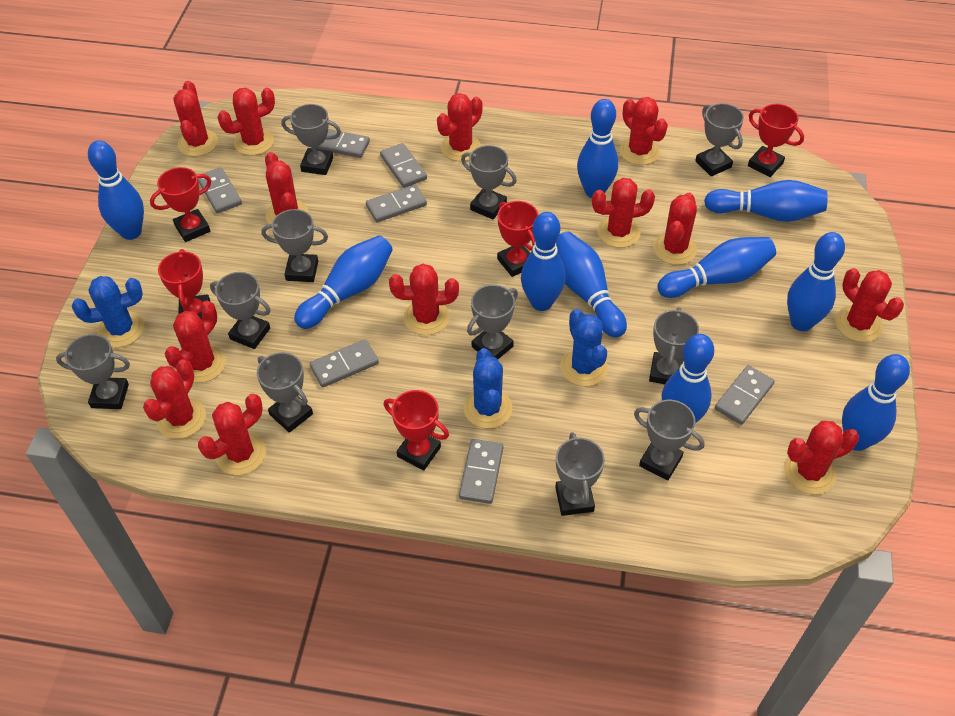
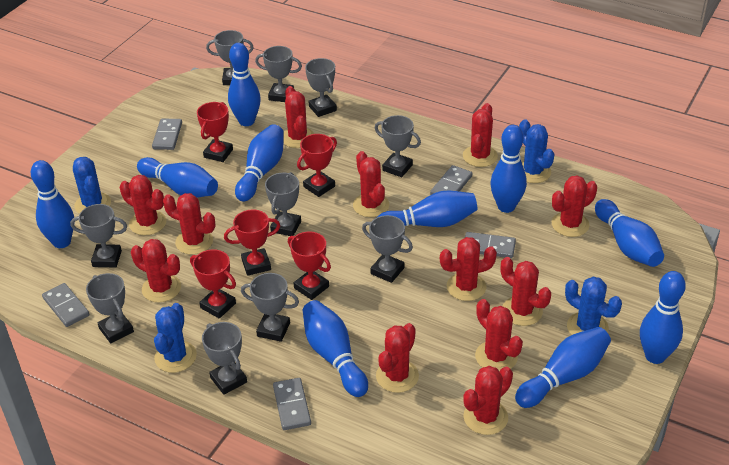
blue cactus: [72,276,144,348] [464,348,512,428] [560,309,608,386] = 3 -> [73,157,111,214] [154,303,197,373] [519,119,555,183] [565,277,622,335] = 4
grey domino: [198,167,242,213] [310,339,379,387] [317,129,370,158] [366,184,427,222] [380,143,427,188] [459,439,503,504] [715,365,775,425] = 7 -> [42,283,90,327] [152,119,182,150] [273,378,311,430] [430,165,472,195] [465,232,516,258] = 5
grey trophy: [56,334,130,409] [210,272,271,349] [257,352,313,433] [262,209,328,282] [281,104,341,175] [461,145,517,219] [467,285,518,359] [555,432,605,516] [634,400,705,481] [649,307,699,384] [695,103,744,176] = 11 -> [70,204,127,267] [86,273,134,343] [202,322,247,395] [206,30,254,85] [241,273,299,342] [255,46,302,102] [265,172,301,236] [305,58,337,117] [362,215,413,283] [375,115,421,177] = 10
red cactus: [143,359,206,439] [165,301,226,383] [173,81,218,157] [198,394,266,475] [217,88,275,155] [265,152,308,224] [389,264,459,335] [437,93,483,161] [592,178,655,248] [619,97,668,165] [653,193,697,265] [784,421,859,494] [835,268,904,342] = 13 -> [120,175,166,235] [131,239,181,302] [163,193,215,255] [283,86,314,148] [353,151,389,217] [376,323,419,393] [440,237,497,301] [463,103,498,167] [463,366,513,435] [475,299,523,371] [501,257,551,326] [552,175,597,237] = 12

